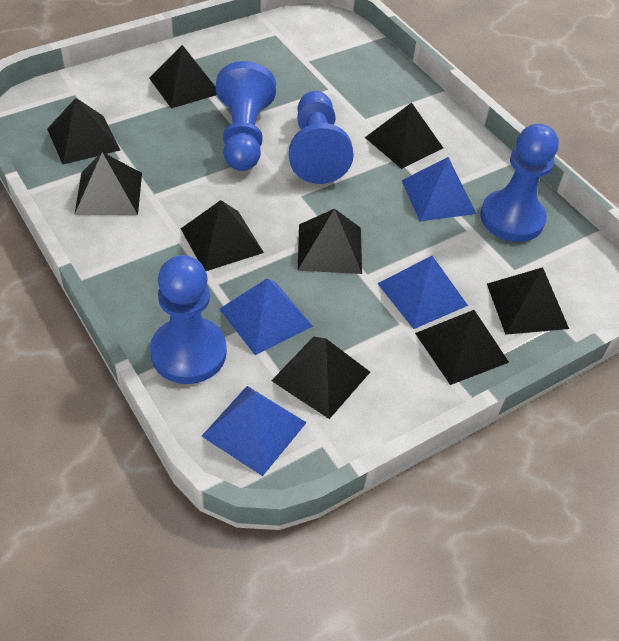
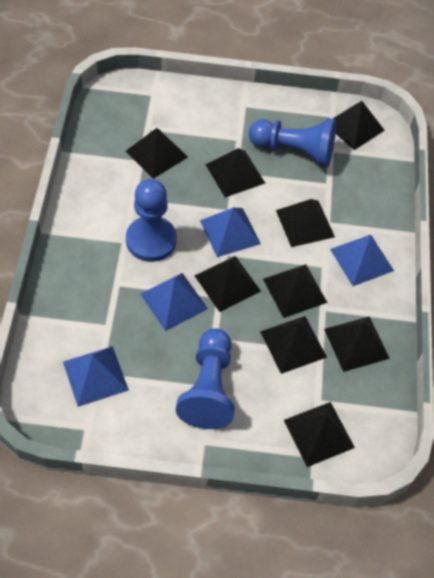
blue pawn: [150,255,227,384] [216,61,276,171] [289,91,354,184] [480,124,559,242] = 4 -> [126,179,177,262] [176,328,235,429] [249,118,336,168] = 3

